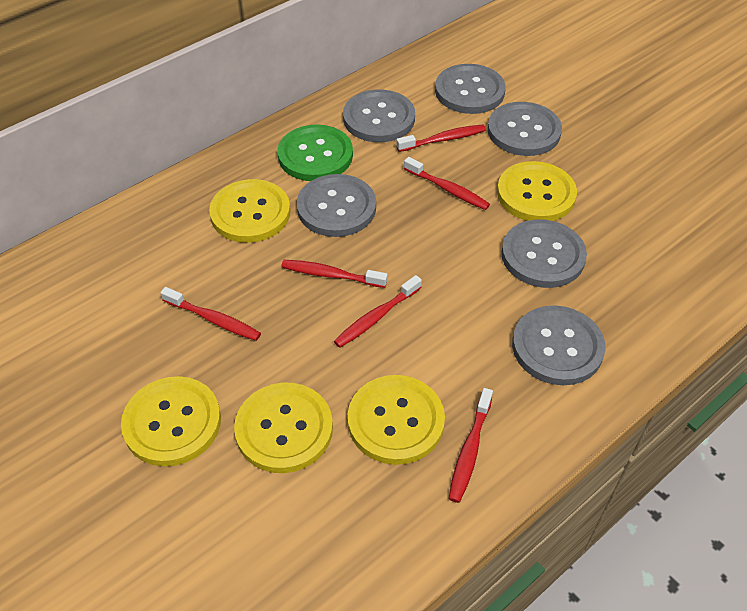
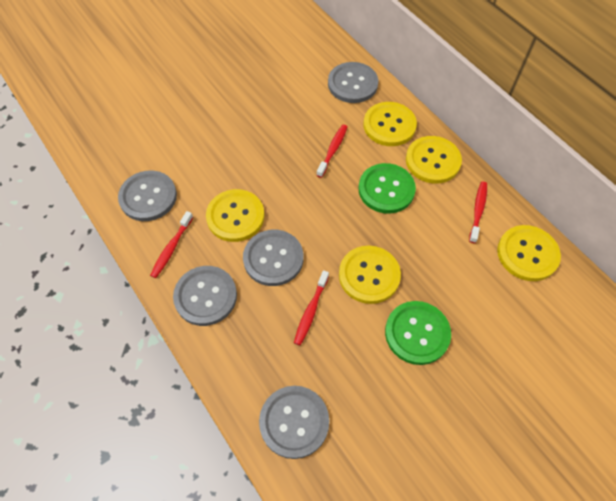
green button: [278,124,353,181] = 1 -> [359,163,416,214] [385,301,451,365] = 2
grey button: [297,174,376,237] [343,89,415,142] [435,64,506,114] [487,102,562,156] [501,219,587,288] [512,305,605,385] = 6 -> [118,170,177,221] [173,266,237,326] [243,230,303,286] [259,386,329,459] [328,62,378,103] = 5
red toothbrush: [160,287,261,341] [281,260,388,288] [334,275,422,348] [396,125,486,152] [404,157,490,210] [449,388,493,503] = 6 -> [150,211,193,278] [294,270,329,346] [317,124,347,178] [469,182,487,243] = 4

